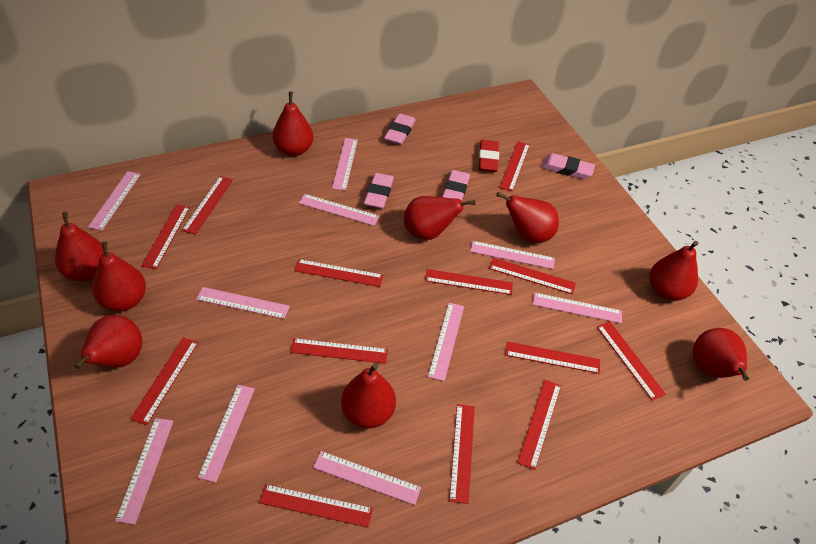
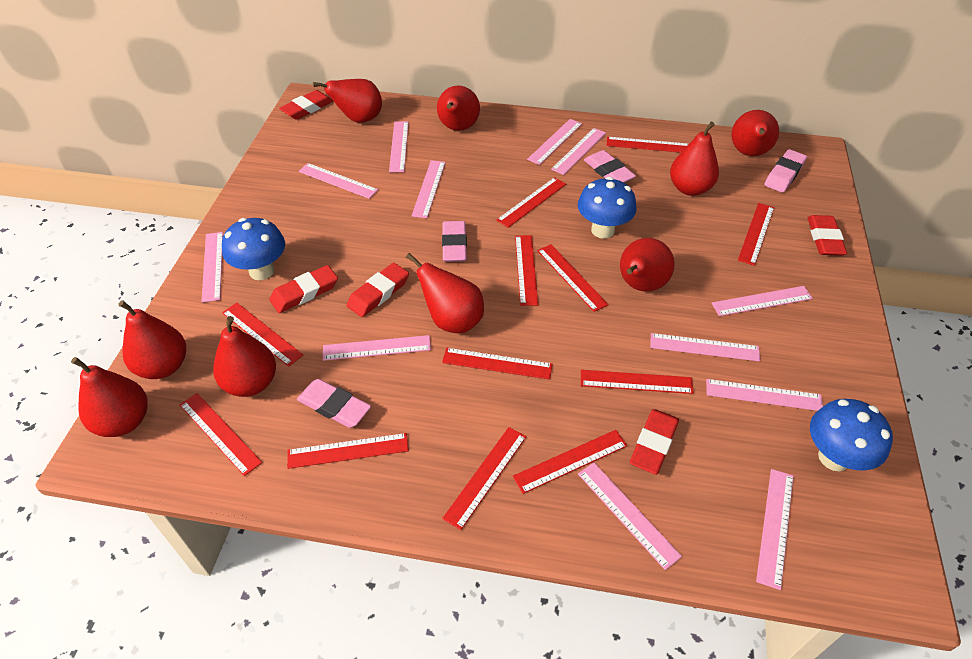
blue mushroom: none = 0 -> [222,218,285,280] [578,177,636,239] [810,399,893,471] = 3
pink ruler: [88,171,141,231] [115,418,174,525] [196,287,290,319] [197,385,255,483] [299,194,379,226] [313,451,421,505] [332,138,358,191] [428,303,464,381] [470,241,555,269] [533,292,622,324] = 10 -> [201,232,223,303] [299,163,378,199] [323,335,431,361] [389,121,409,172] [412,160,446,218] [527,119,582,165] [551,128,606,175] [578,463,682,570] [650,333,760,362] [706,379,823,411] [712,286,813,316] [756,469,793,590] = 12
red eraser: [479,140,499,172] = 1 -> [269,265,338,313] [279,90,333,120] [347,263,409,317] [630,409,679,475] [808,215,847,256] = 5
red ruler: [131,337,198,425] [141,205,190,269] [182,176,233,235] [259,484,373,527] [290,338,388,364] [294,259,383,287] [425,269,513,295] [449,404,475,504] [489,258,576,294] [499,141,530,192] [505,341,600,374] [517,380,561,470] [597,321,666,401] = 13 -> [180,393,262,476] [222,303,303,367] [287,433,409,469] [442,348,553,379] [442,427,526,530] [496,177,566,228] [513,430,627,494] [515,235,538,306] [537,244,609,312] [581,370,694,394] [606,137,688,153] [738,203,774,266] = 12

